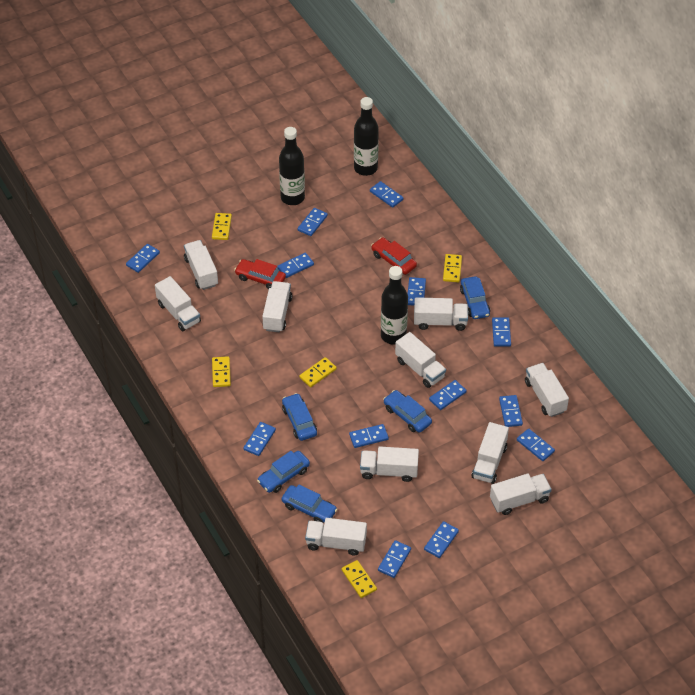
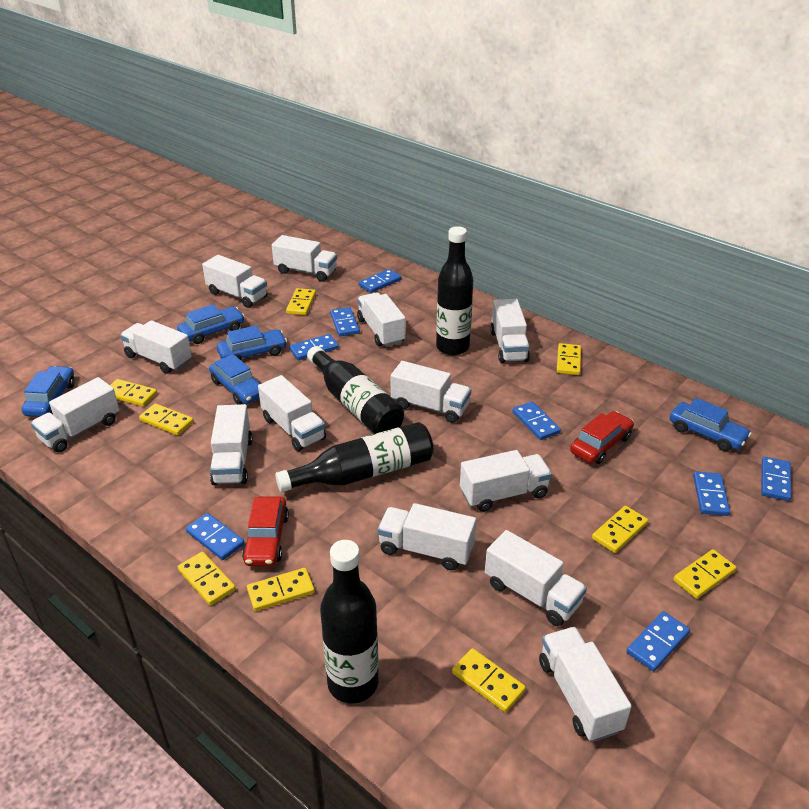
black bottle: [279,127,305,205] [354,97,379,176] [381,266,408,345] = 3 -> [275,422,433,492] [307,346,404,434] [320,540,379,704] [436,226,473,355] = 4
blue domino: [126,244,160,273] [243,422,276,456] [277,253,314,278] [298,208,328,236] [349,424,389,448] [370,181,403,208] [378,540,411,578] [408,277,426,306] [424,521,459,558] [429,380,467,410] [492,317,511,346] [499,395,523,427] [517,428,555,461] = 13 -> [186,513,245,560] [289,334,339,360] [330,307,360,336] [359,269,401,293] [512,401,561,440] [627,611,690,671] [693,471,730,516] [761,457,791,501] = 8
white truck: [155,276,201,331] [184,240,218,290] [262,281,292,332] [305,518,367,556] [360,446,419,482] [395,332,446,388] [414,297,468,331] [472,422,509,484] [490,473,552,515] [525,363,569,417] = 10 -> [31,377,119,452] [120,320,192,374] [202,255,267,308] [210,404,252,485] [258,375,326,451] [272,235,337,282] [357,292,406,347] [377,503,476,570] [390,361,471,423] [460,450,552,512] [485,530,587,626] [490,299,530,363] [539,627,632,742] = 13
yellow domino: [212,213,232,240] [212,356,231,387] [299,357,337,387] [342,560,377,598] [443,254,462,282] = 5 -> [110,379,157,407] [139,403,194,435] [178,552,236,605] [247,568,315,611] [286,288,316,315] [452,648,526,712] [557,343,581,375] [592,506,648,553] [673,549,736,599] = 9

